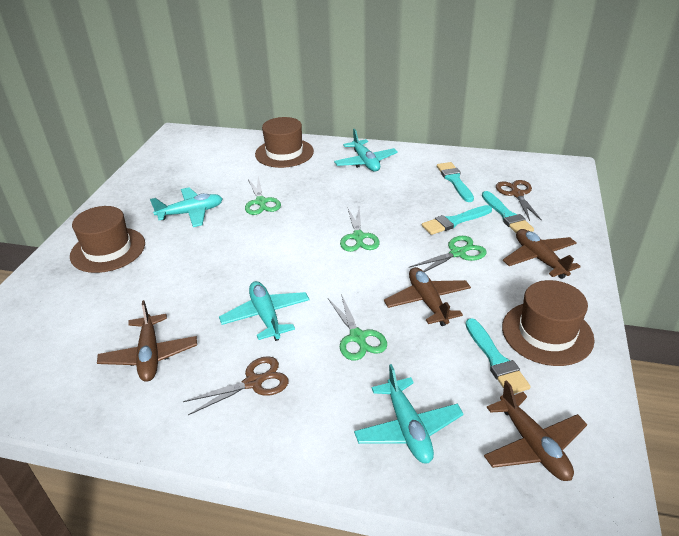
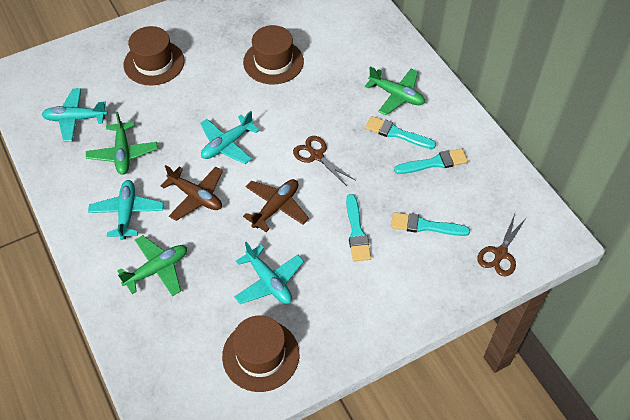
brown plane: [97,300,197,382] [384,267,471,326] [484,380,587,481] [503,229,581,279] = 4 -> [160,165,223,221] [243,179,309,232] = 2
green plane: none = 0 -> [86,112,158,175] [117,235,187,296] [365,66,425,115] = 3
green scissors: [245,176,281,215] [328,294,387,361] [340,207,380,252] [409,236,487,272] = 4 -> none = 0

